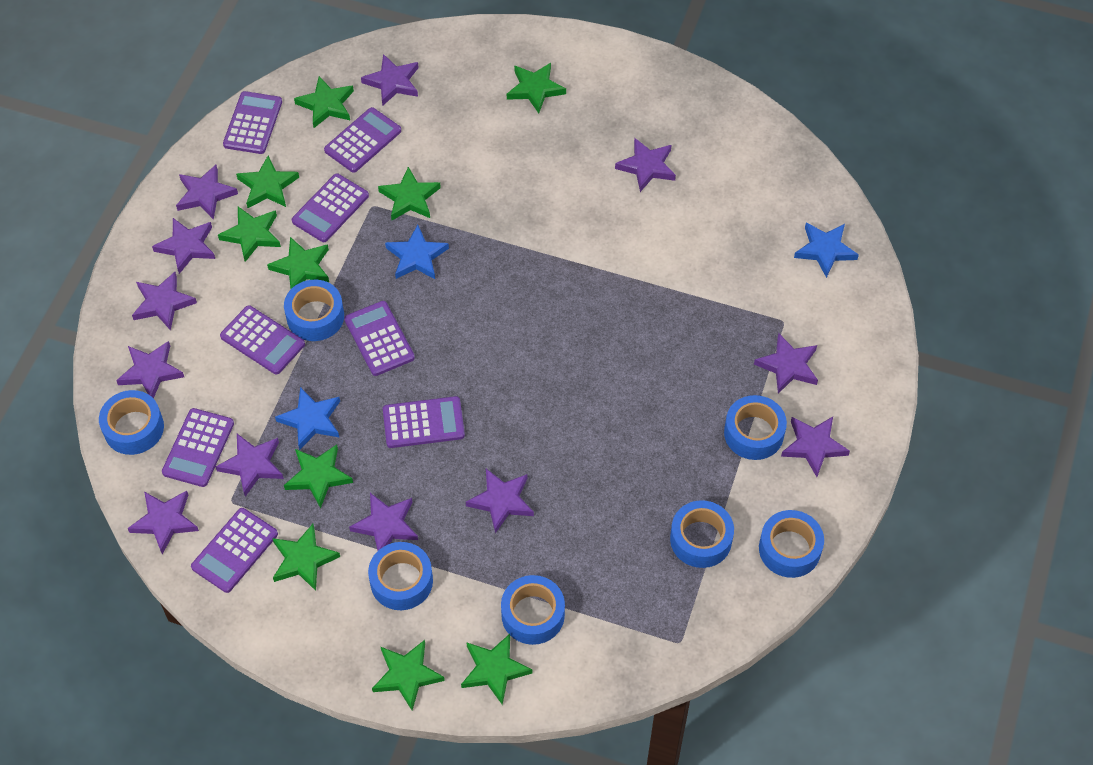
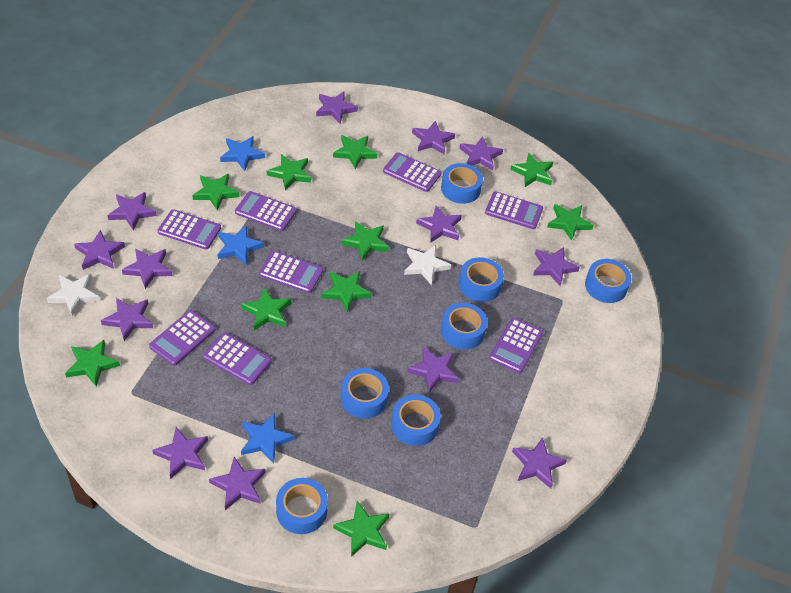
purple star: [116,341,184,399] [128,491,199,554] [132,272,197,331] [152,218,215,274] [176,165,238,220] [216,434,284,497] [349,493,418,550] [361,54,419,106] [466,469,534,533] [615,138,676,192] [754,333,818,394] [781,417,850,477] = 12 -> [74,230,125,270] [101,298,153,341] [107,192,157,230] [122,248,172,289] [152,427,208,479] [209,457,266,510] [316,91,358,124] [407,346,459,393] [412,121,455,154] [416,205,462,243] [459,136,503,171] [512,437,567,488] [533,247,580,286] = 13
white star: none = 0 -> [46,274,100,316] [404,245,451,285] = 2

